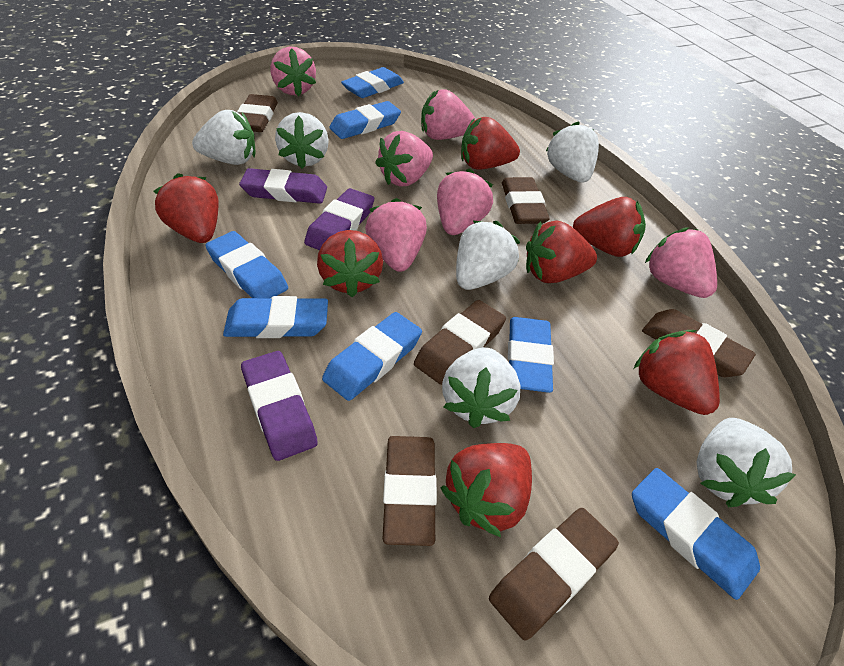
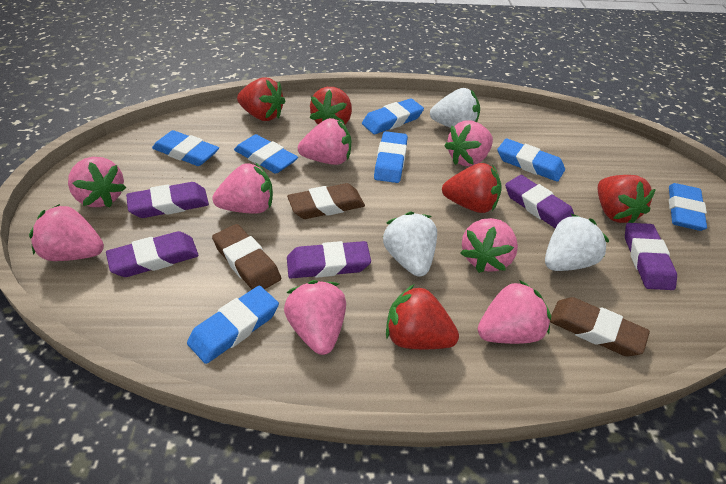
brown eraser: [237,94,278,132] [383,436,437,546] [414,300,506,385] [489,508,619,640] [502,177,550,224] [642,309,756,377] = 6 -> [212,224,281,289] [287,183,365,219] [550,297,650,356] = 3
pink strawberry: [270,46,316,97] [365,198,427,272] [375,131,433,186] [421,89,476,140] [437,168,493,235] [645,227,717,298] = 6 -> [29,204,104,261] [68,157,126,207] [212,162,273,214] [284,280,346,355] [298,118,351,165] [444,120,493,166] [460,218,518,273] [478,280,551,344] = 8
purple eraser: [239,168,327,204] [241,351,318,461] [304,188,374,250] = 3 -> [106,231,198,277] [126,182,209,218] [287,241,371,278] [505,175,574,228] [625,223,677,290] = 5
red strawberry: [153,173,219,243] [317,230,383,297] [441,443,532,537] [461,117,520,170] [526,220,597,283] [573,197,646,257] [634,330,720,415] = 7 -> [237,77,285,121] [310,87,352,125] [386,285,459,349] [442,163,502,213] [598,175,656,223] = 5
white strawberry: [192,110,255,165] [275,112,329,169] [442,347,521,428] [456,220,520,290] [546,121,599,183] [696,418,796,507] = 6 -> [383,211,437,277] [430,88,480,128] [545,214,609,271] = 3

